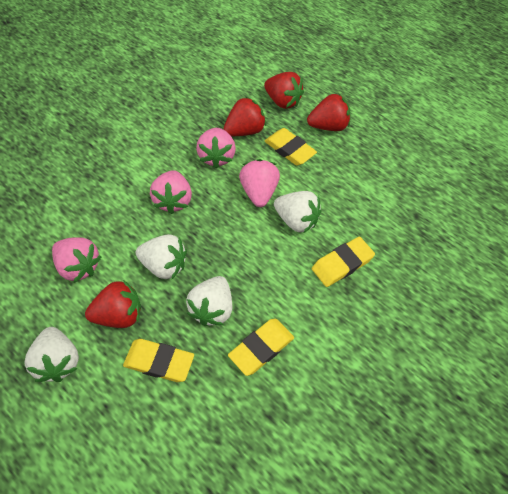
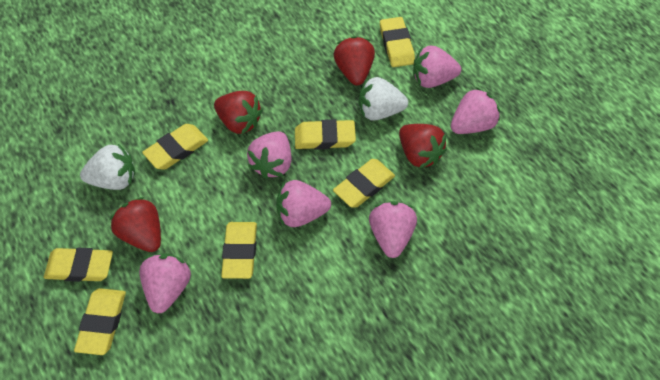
pink strawberry: [52,237,101,283] [150,170,192,214] [196,128,236,168] [239,159,280,207] = 4 -> [139,253,191,314] [247,131,292,179] [276,180,331,227] [369,201,417,258] [413,45,461,88] [451,88,500,134] = 6
white strawberry: [25,327,79,382] [136,234,187,279] [186,276,232,326] [274,191,322,233] = 4 -> [80,144,135,190] [359,77,408,121] = 2
yellow eraser: [123,339,194,382] [228,319,294,376] [265,128,317,166] [312,237,375,287] = 4 -> [44,248,113,282] [74,288,126,355] [142,124,208,170] [221,222,257,279] [295,119,356,150] [333,159,395,208] [380,17,415,67] = 7

